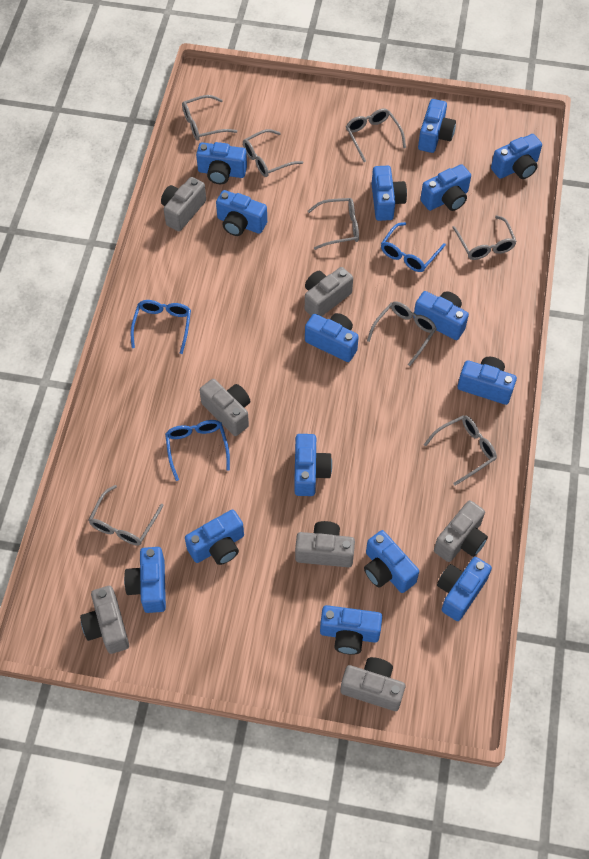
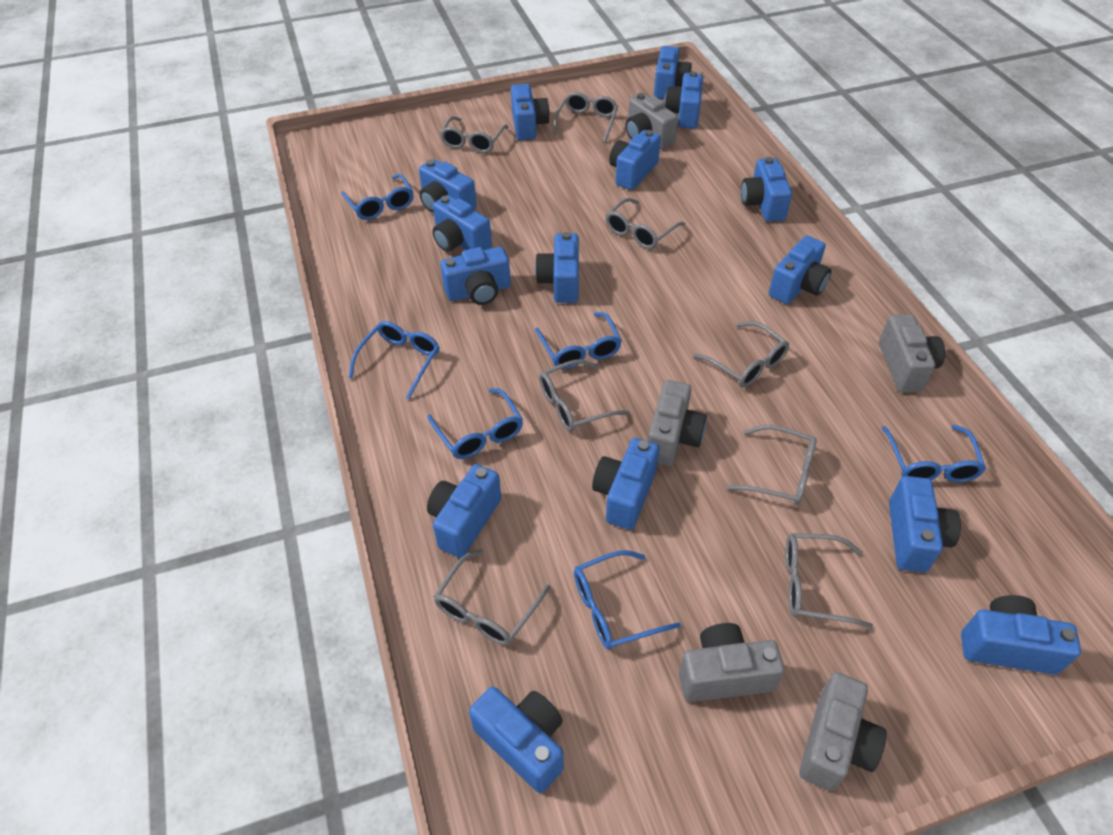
blue glasses: [130,300,191,354] [165,420,230,481] [381,222,446,272] = 3 -> [341,174,413,220] [349,321,440,400] [427,388,523,459] [535,312,622,369] [574,550,681,650] [882,425,986,482] = 6
grey camera: [80,586,129,654] [161,177,206,231] [200,379,250,436] [295,521,355,568] [305,267,353,317] [340,657,405,711] [434,500,488,562] = 7 -> [625,93,678,149] [648,380,707,466] [679,623,785,702] [799,672,887,791] [879,314,945,393] = 5

